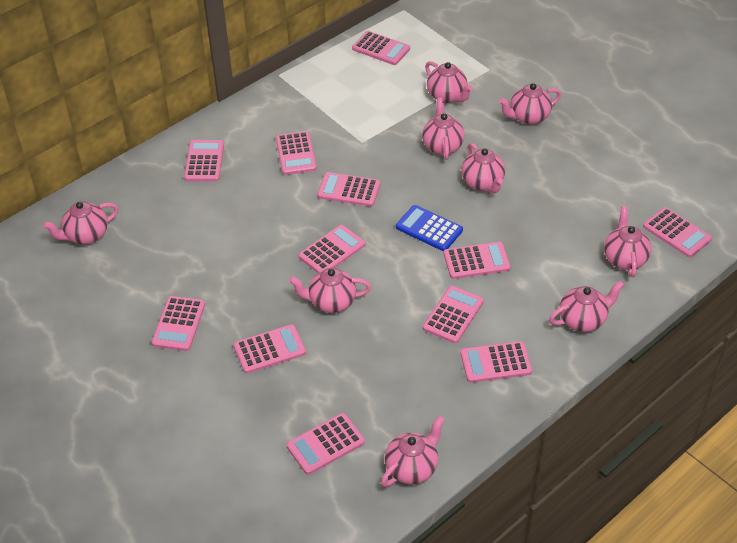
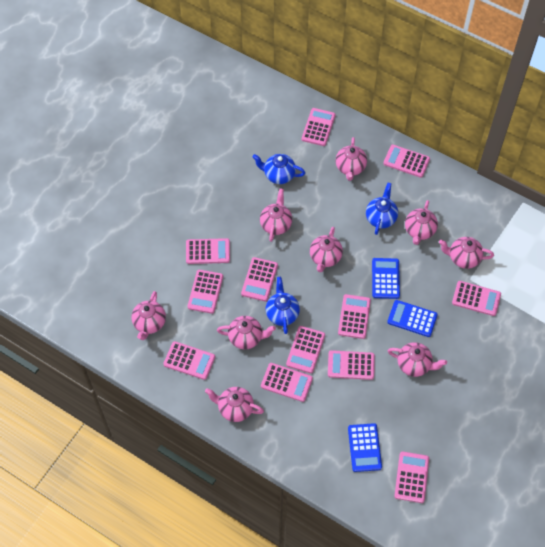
blue calculator: [396,205,463,251] = 1 -> [348,423,382,472] [372,258,400,299] [387,300,438,337] = 3
blue teapot: none = 0 -> [253,154,305,184] [266,277,300,334] [366,183,398,235] = 3

